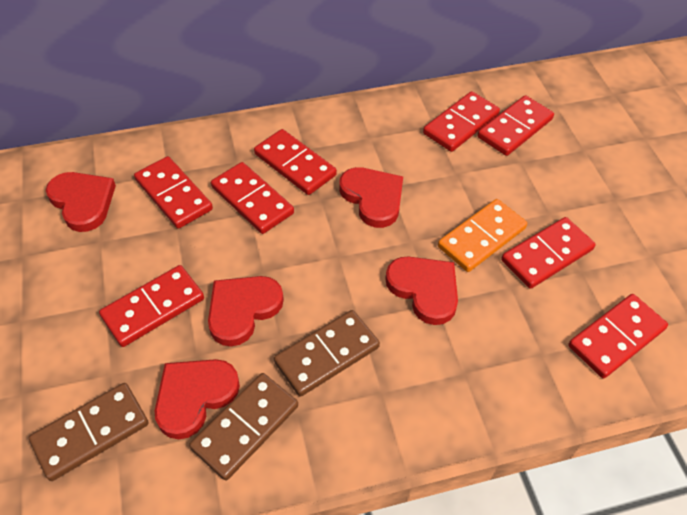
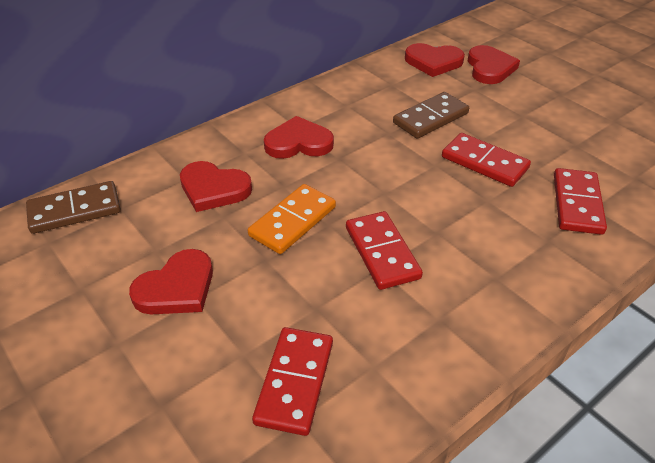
brown domino: [29,383,148,481] [189,373,298,481] [274,310,380,397] = 3 -> [26,181,121,234] [393,92,469,139] = 2
red domino: [99,265,204,347] [134,156,213,229] [211,162,294,234] [254,129,337,195] [423,91,500,152] [477,95,554,156] [501,217,595,289] [568,294,668,378] = 8 -> [252,327,333,436] [346,211,423,290] [442,133,531,187] [554,168,607,235] = 4

